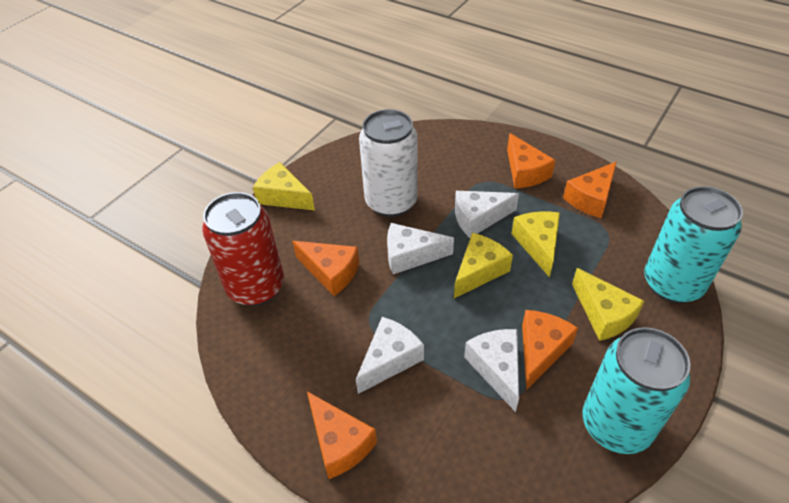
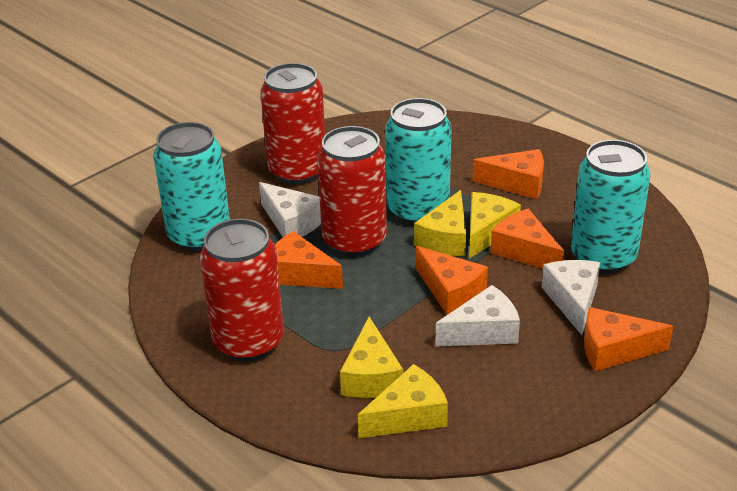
red can: [202,192,284,306] = 1 -> [200,219,284,362] [260,63,325,184] [317,126,387,257] = 3
turquoise can: [582,327,691,454] [644,186,743,303] = 2 -> [154,122,230,251] [385,98,452,225] [571,140,650,274] = 3
white can: [359,109,418,217] = 1 -> none = 0
white cheese: [356,317,424,394] [387,223,454,274] [455,191,519,238] [464,329,519,412] = 4 -> [259,182,321,237] [435,285,520,346] [542,260,600,335] = 3

